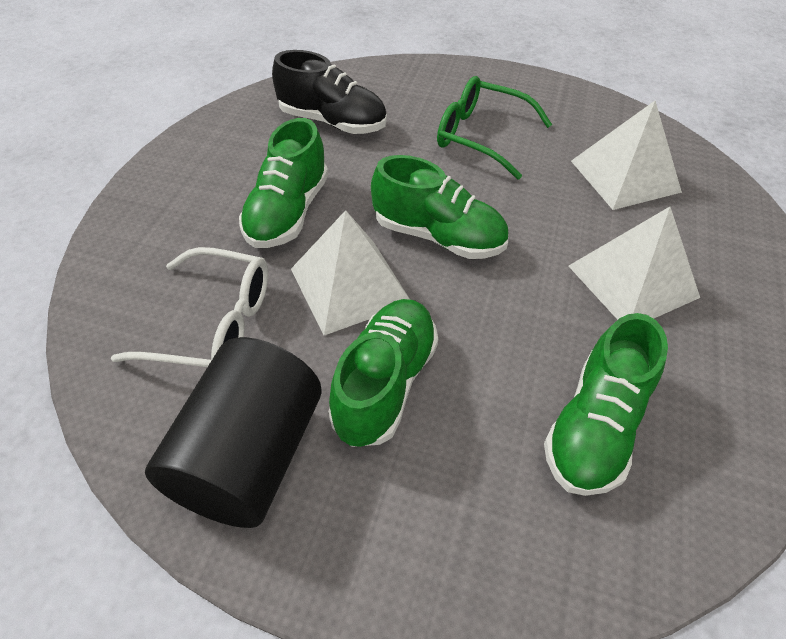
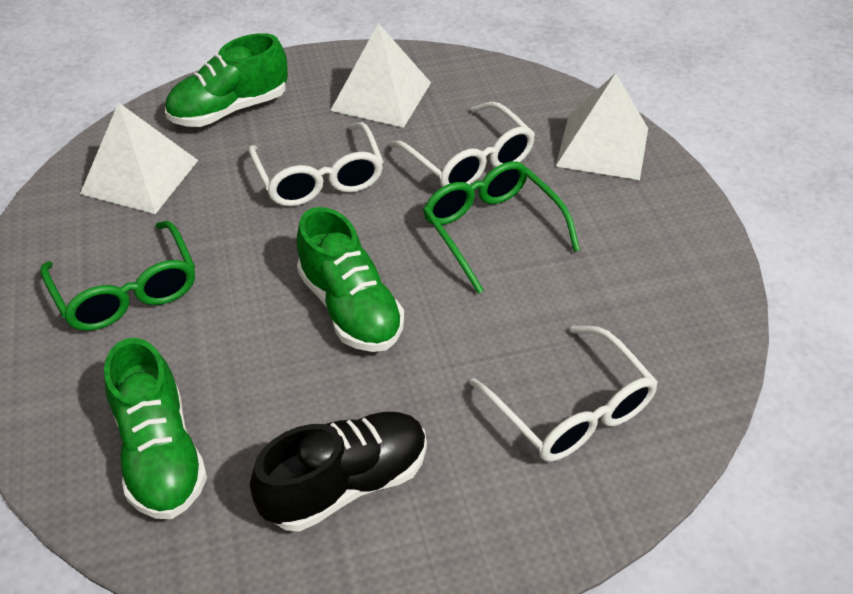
black cylinder: [145,337,322,528] = 1 -> none = 0
green glasses: [437,76,552,179] = 1 -> [40,221,195,331] [423,161,580,294] = 2
green shoe: [239,118,328,248] [328,299,438,447] [371,155,509,259] [544,313,668,496] = 4 -> [104,338,207,519] [165,33,288,127] [296,207,404,352] = 3
white glasses: [111,247,268,367] = 1 -> [248,122,384,206] [389,102,535,187] [469,326,658,462] = 3

